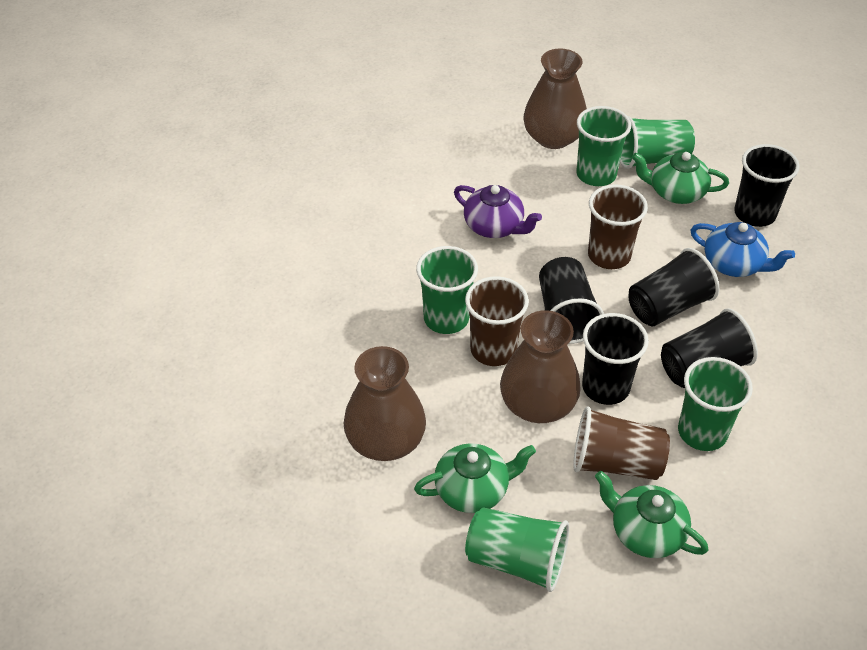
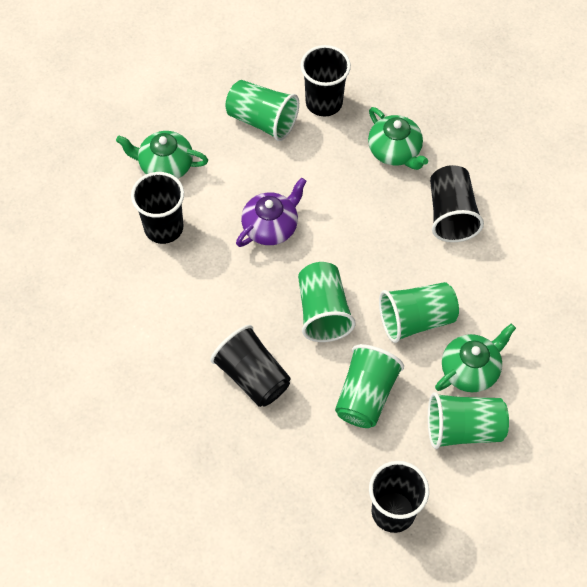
blue teapot: [691,222,795,277] = 1 -> none = 0
brown cup: [465,276,529,366] [573,406,670,480] [588,184,648,269] = 3 -> none = 0
brown vase: [344,346,426,461] [500,310,581,423] [524,48,587,149] = 3 -> none = 0

